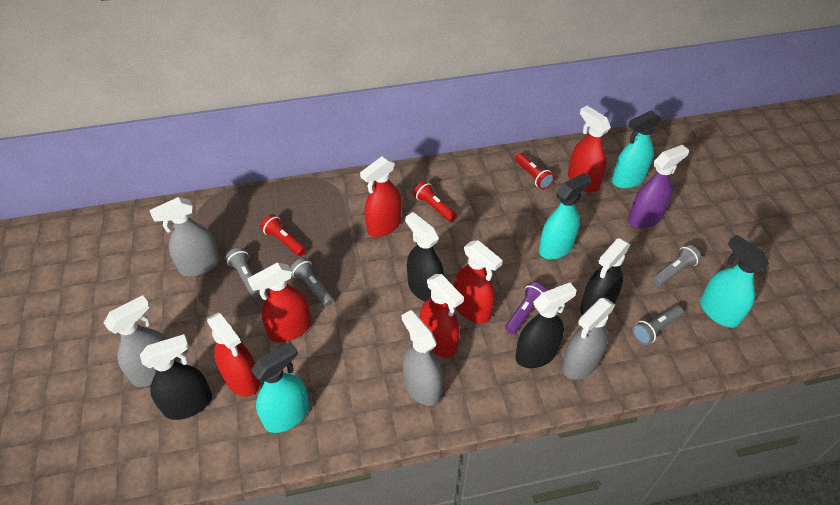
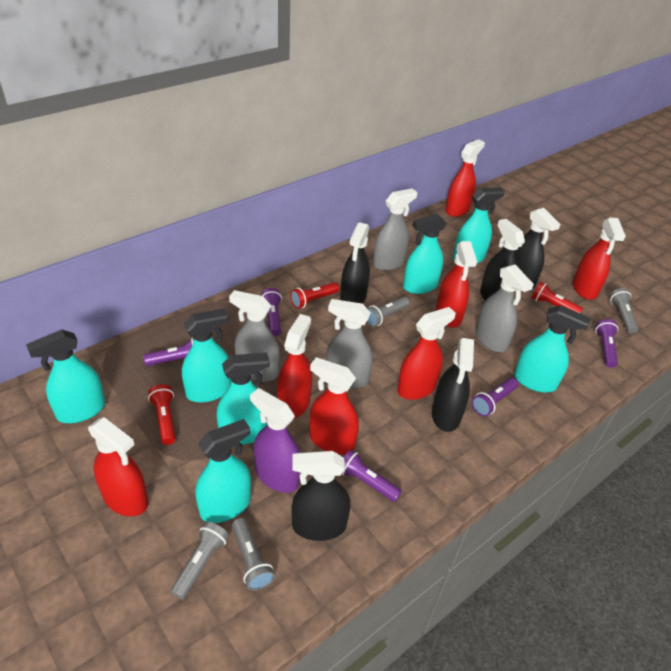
black spray bottle: [140,334,212,420] [405,212,444,302] [515,283,577,368] [580,238,631,316] = 4 -> [292,451,350,541] [340,222,370,304] [432,338,474,432] [480,219,525,301] [515,208,560,289] = 5
purple flashlight: [505,282,547,334] = 1 -> [143,338,194,366] [261,288,282,336] [342,450,402,502] [472,377,518,417] [595,319,618,368] = 5
red spray bottle: [207,312,260,397] [247,262,311,343] [360,156,402,237] [419,274,464,358] [454,240,503,323] [568,106,611,192] = 6 -> [88,417,148,516] [277,314,312,419] [310,357,359,455] [397,307,456,400] [436,241,477,328] [445,139,485,217] [573,218,626,300] = 7
turquoise spray bottle: [251,342,309,433] [539,173,591,259] [612,110,661,189] [700,235,769,328] = 4 -> [26,329,105,423] [182,308,231,402] [195,419,251,523] [217,353,270,445] [403,213,447,294] [453,187,505,263] [514,305,591,393] = 7

